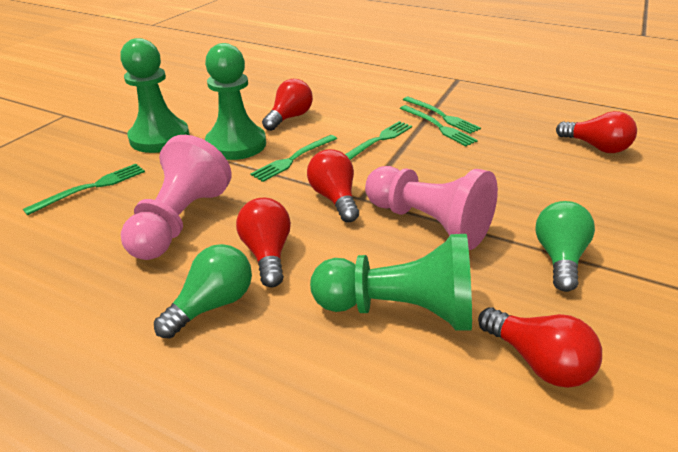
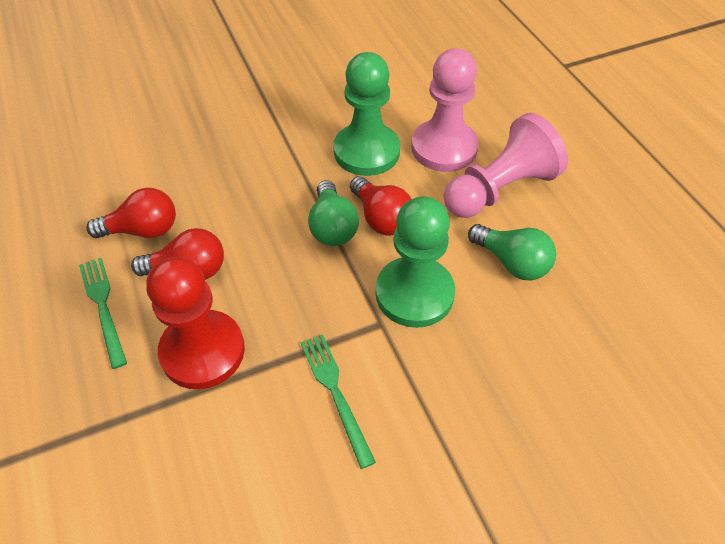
green fork: [23,164,145,215] [250,135,337,182] [345,121,412,160] [400,105,478,146] [403,97,481,134] = 5 -> [79,258,127,369] [300,334,376,469] = 2
green pawn: [120,38,190,153] [205,43,266,160] [310,234,472,330] = 3 -> [333,52,400,176] [376,196,455,328] = 2
red light bulb: [236,198,291,287] [262,79,313,131] [307,149,359,222] [478,308,602,388] [556,111,637,153] = 5 -> [86,188,176,238] [131,228,224,280] [350,176,411,236] = 3
red pawn: none = 0 -> [146,257,245,389] = 1

